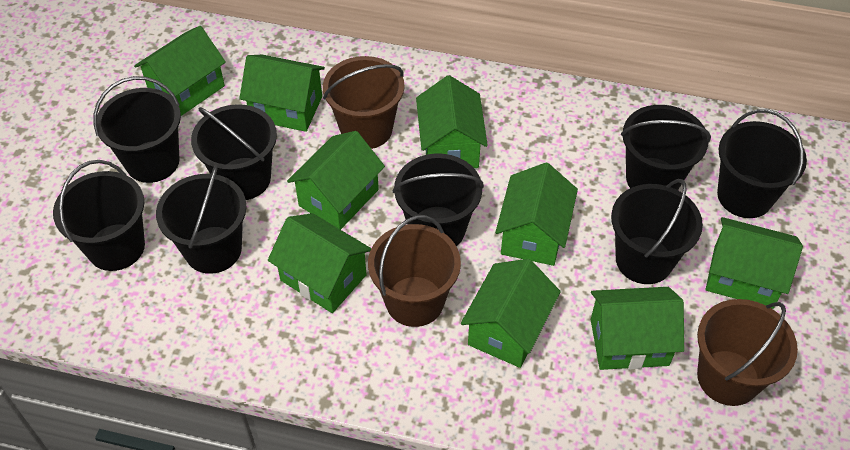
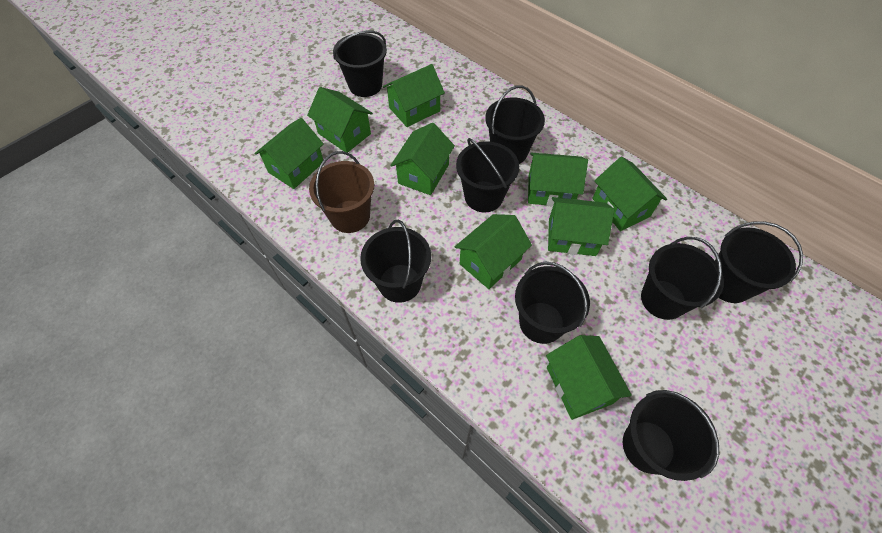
brown bucket: [323,56,404,149] [368,215,461,327] [697,299,798,406] = 3 -> [309,151,374,233] = 1

